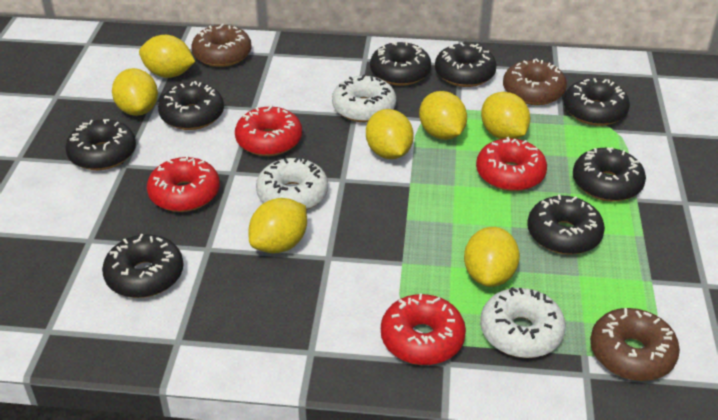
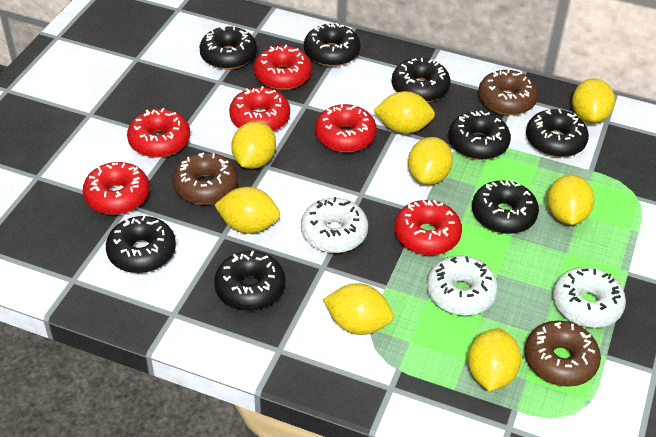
red donut: [147,156,220,212] [235,105,302,156] [381,293,466,365] [476,137,547,191] = 4 -> [83,162,150,215] [127,108,190,158] [229,86,290,132] [254,45,312,90] [315,103,377,152] [394,200,462,255] = 6
yellow lemon: [112,68,158,116] [139,35,195,78] [248,198,307,253] [366,109,414,159] [419,91,467,140] [464,227,520,287] [481,92,530,139] = 7 -> [214,187,280,234] [231,121,276,169] [323,283,393,335] [373,91,435,134] [408,137,453,185] [468,328,521,391] [547,175,594,225] [572,78,615,123] = 8

